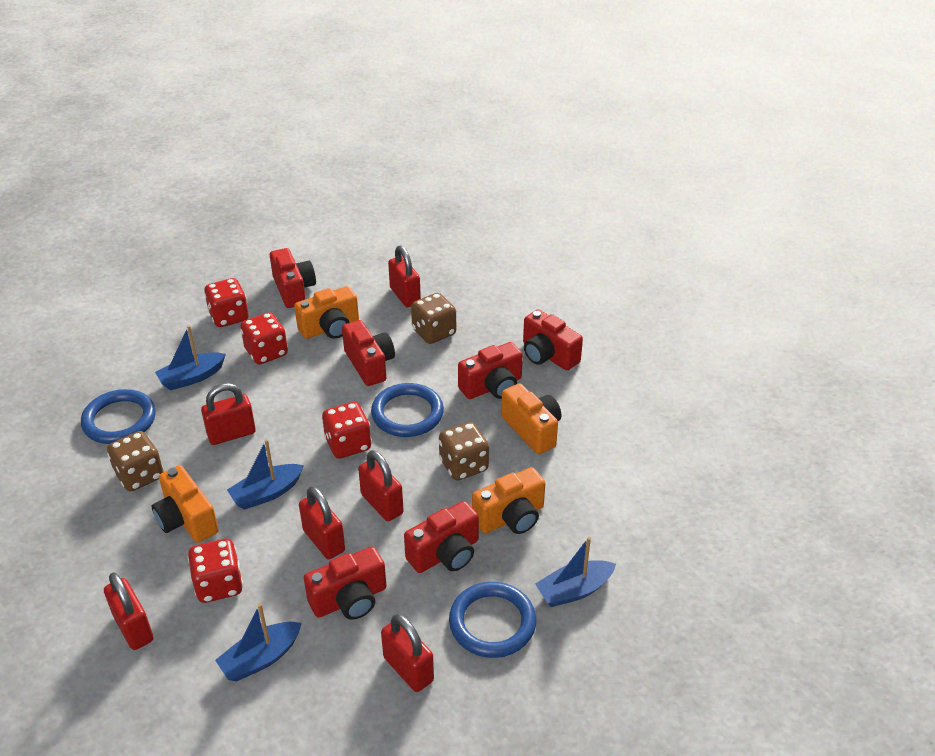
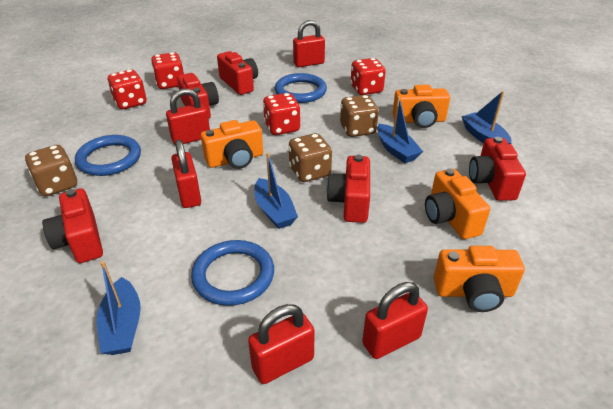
red camera: [270,248,316,308] [304,546,387,620] [342,320,395,386] [404,501,479,573] [458,342,523,399] [523,309,583,370] = 6 -> [42,188,103,263] [177,73,219,119] [217,51,258,95] [326,155,370,223] [469,137,526,201] = 5
red padlock: [104,573,154,650] [201,383,256,445] [299,486,345,559] [358,450,404,521] [381,614,434,692] [388,246,421,307] = 6 -> [166,89,210,145] [171,140,201,208] [248,304,315,384] [293,20,325,67] [362,282,428,359] = 5

